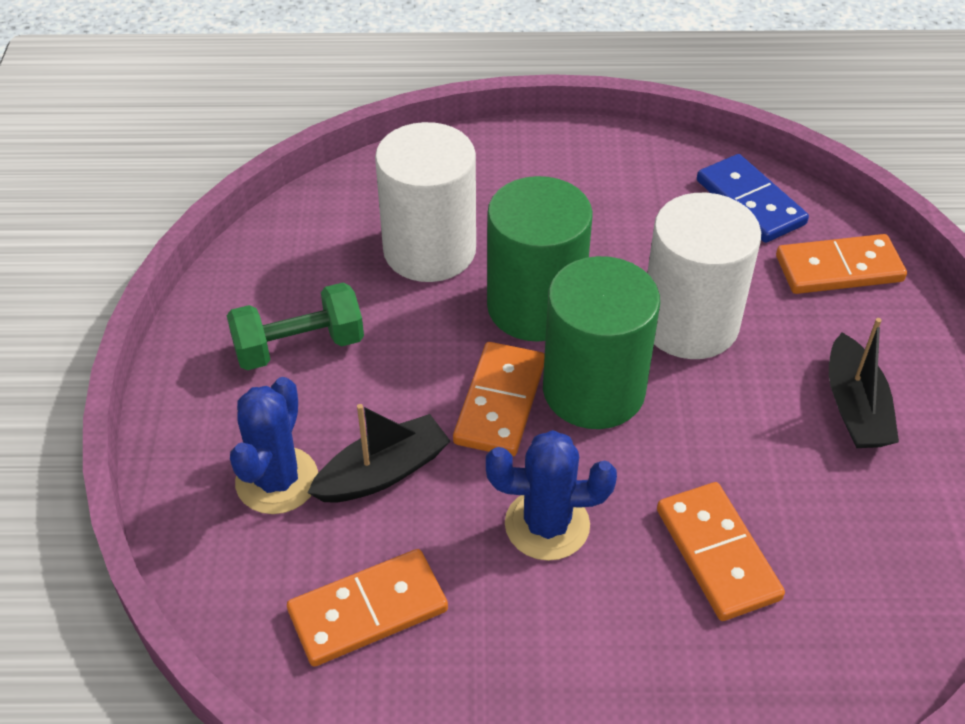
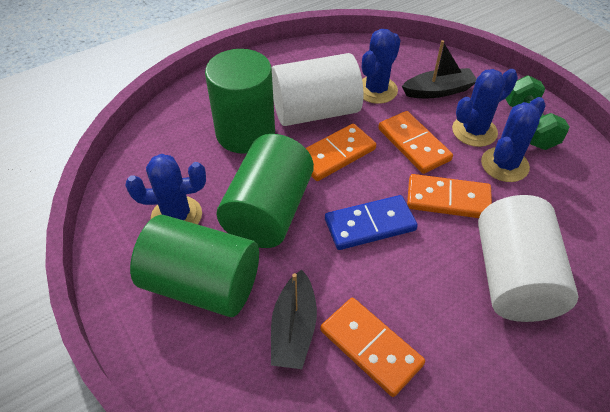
blue cactus: [230,377,318,514] [486,430,617,561] = 2 -> [125,154,206,224] [362,29,401,104] [452,69,518,147] [481,97,546,182] = 4
green cylinder: [487,176,593,342] [543,256,660,429] = 2 -> [130,215,259,317] [205,49,275,154] [217,134,314,248] = 3

